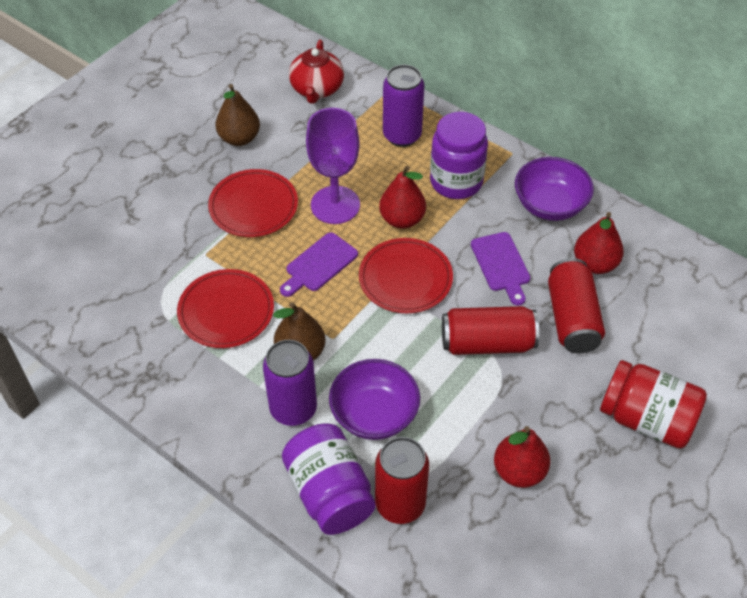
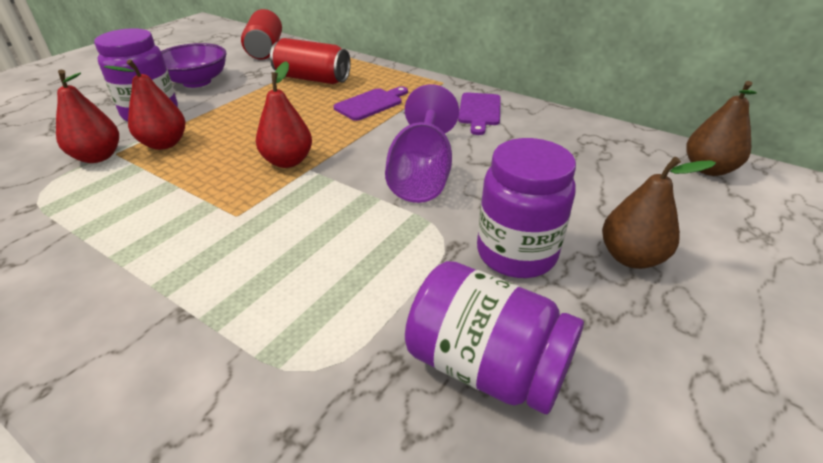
purple bowl: [329,359,420,440] [515,157,594,221] = 2 -> [161,43,227,88] = 1
purple can: [263,340,317,426] [383,65,424,147] = 2 -> none = 0
purple jar: [282,423,376,535] [430,112,488,199] = 2 -> [94,28,178,121] [405,261,584,414] [477,138,576,278] = 3
red can: [375,437,429,524] [442,306,539,355] [548,258,605,353] = 3 -> [241,9,282,59] [270,38,351,84] = 2
red jar: [600,360,707,449] = 1 -> none = 0
red plate: [177,269,274,348] [208,169,298,237] [359,238,453,313] = 3 -> none = 0
red teapot: [289,40,344,104] = 1 -> none = 0

